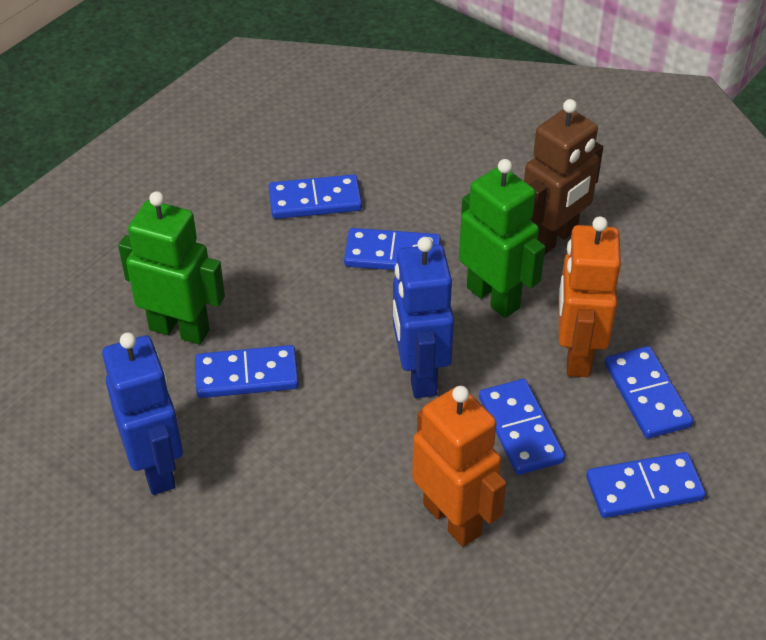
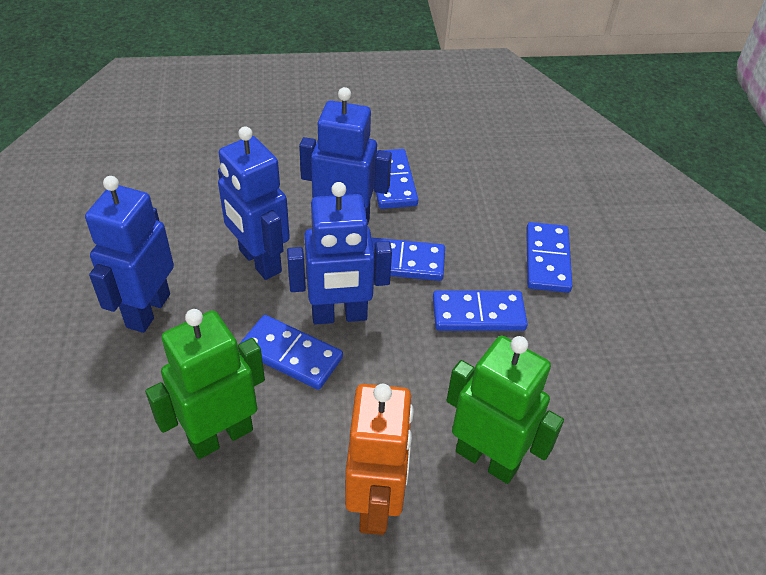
blue domino: [195,345,299,398] [269,174,362,219] [344,228,441,270] [479,379,565,475] [586,452,706,518] [605,346,693,439] = 6 -> [239,315,343,390] [371,237,445,281] [376,149,419,209] [433,290,528,331] [526,222,572,293] = 5
blue robot: [102,332,183,495] [393,237,454,398] = 2 -> [85,176,174,333] [218,126,290,280] [287,182,392,325] [299,87,392,223] = 4
brown robot: [524,99,603,255] = 1 -> none = 0
orange robot: [412,386,506,547] [559,216,621,377] = 2 -> [345,384,414,535] = 1

